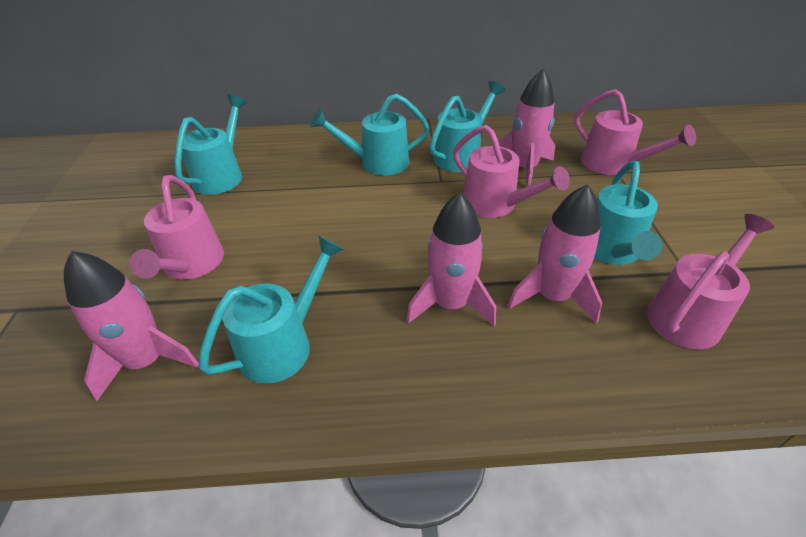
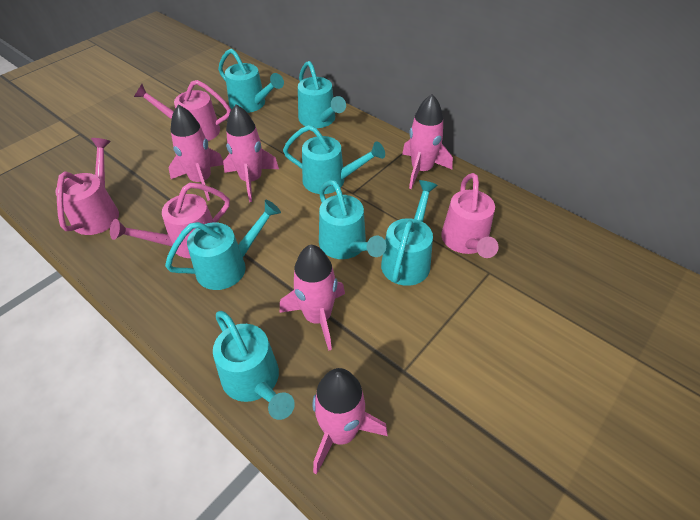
pink rocket: [64,251,199,401] [406,193,496,326] [498,69,555,186] [508,184,602,323] = 4 -> [168,105,224,201] [223,104,279,202] [280,245,345,351] [313,368,388,475] [402,94,453,189] = 5
turquoise watering can: [175,95,247,195] [199,236,344,384] [311,94,430,176] [429,81,505,172] [594,161,663,265] = 5 -> [165,200,281,290] [213,311,295,420] [218,48,284,113] [283,125,385,194] [298,61,346,128] [319,180,386,259] [381,180,438,286] = 7

